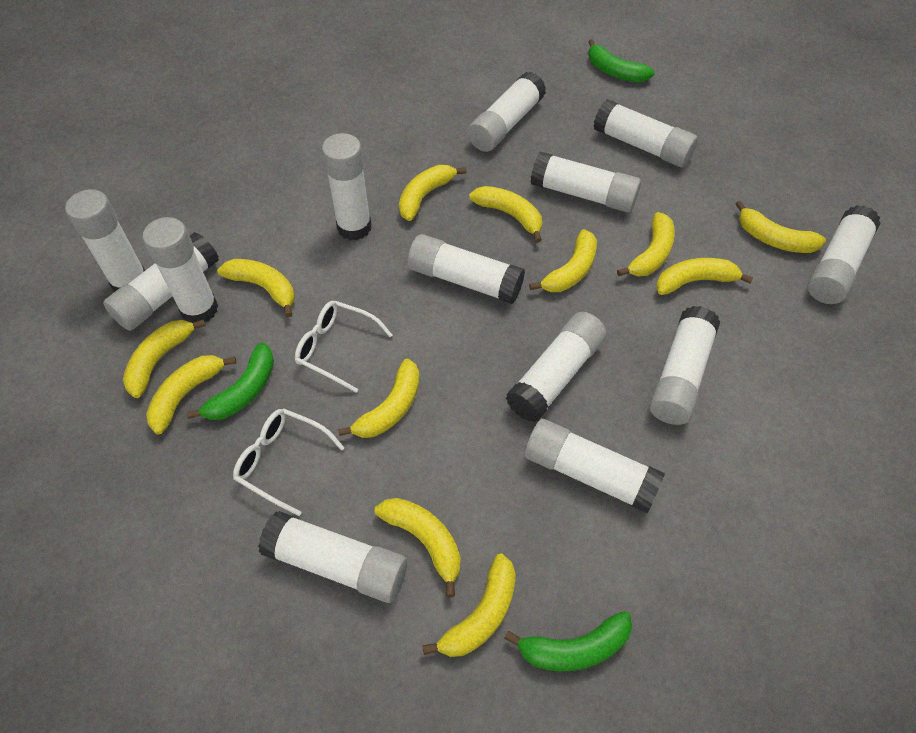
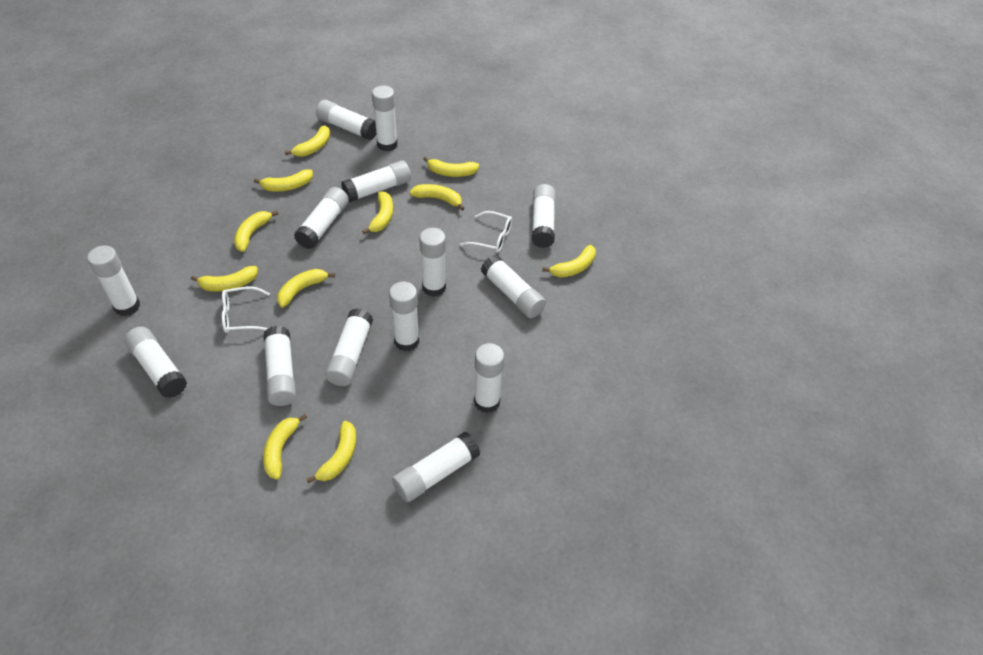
green banana: [187,342,274,420] [504,611,632,671] [588,39,655,82] = 3 -> none = 0
white glue stick: [65,189,145,292] [103,232,219,331] [142,217,218,323] [258,511,407,603] [322,133,371,240] [407,234,525,304] [468,72,546,152] [506,312,607,422] [524,419,665,513] [531,152,641,213] [593,99,698,167] [649,306,720,425] [808,205,880,304] = 13 -> [87,246,140,316] [124,327,187,398] [263,326,296,406] [294,187,349,249] [316,100,376,140] [325,308,373,386] [341,160,411,202] [372,85,398,151] [389,282,419,351] [392,432,480,502] [419,228,446,297] [474,343,504,413] [481,255,546,318] [532,184,556,248] = 14
yellow banana: [123,319,206,398] [146,355,236,434] [217,259,295,318] [338,359,420,438] [375,498,461,597] [399,165,467,221] [422,553,516,657] [469,186,542,243] [529,229,597,292] [617,212,675,277] [656,258,753,295] [736,201,826,253] = 12 -> [191,266,258,291] [234,211,279,252] [254,169,313,191] [263,414,307,480] [277,269,335,307] [285,125,330,157] [306,421,356,483] [362,191,393,235] [410,184,465,211] [423,156,479,177] [542,245,596,278] = 11

